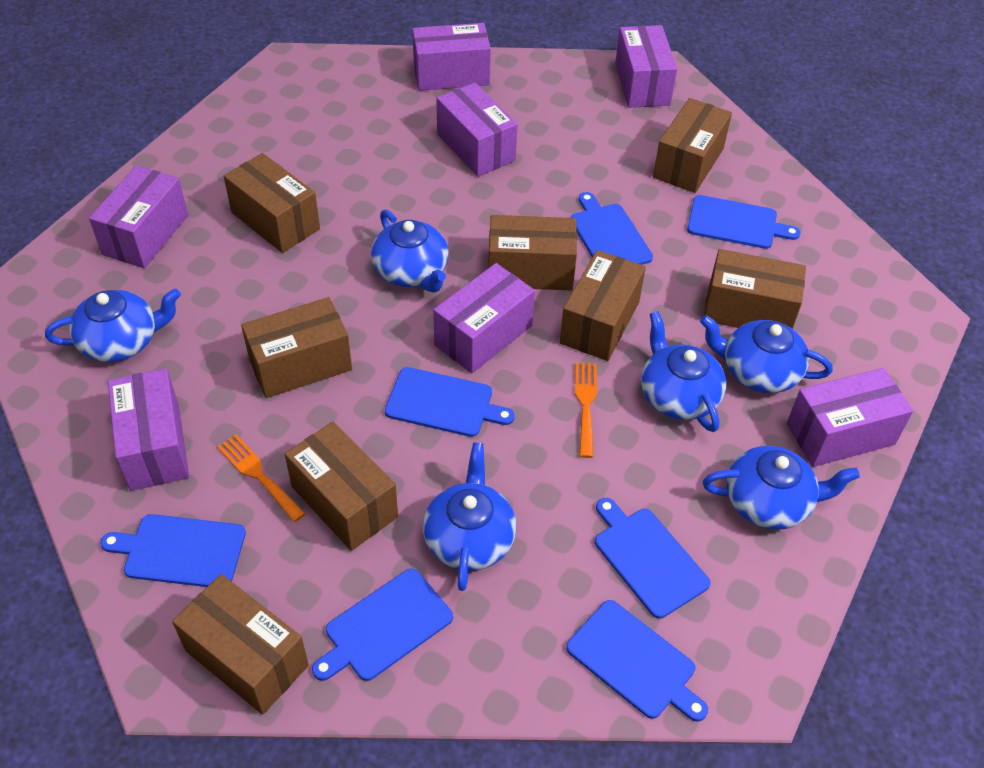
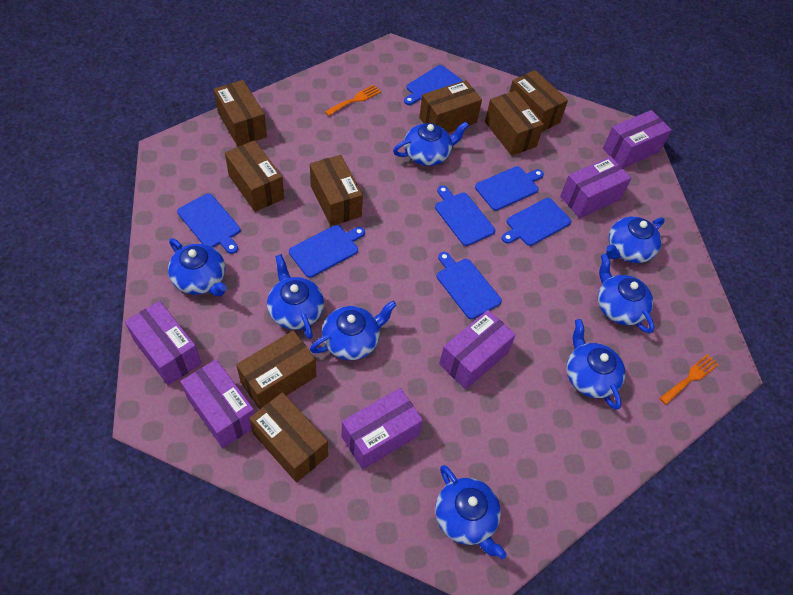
blue teapot: [45,288,181,362] [371,210,449,292] [423,442,516,591] [641,311,726,432] [700,315,833,393] [703,446,860,530] = 6 -> [168,238,227,296] [267,254,324,339] [310,301,397,360] [393,122,469,166] [435,465,507,559] [566,319,625,410] [598,254,654,333] [606,217,665,263] = 8
purple box: [89,165,188,268] [108,368,189,491] [412,23,491,91] [433,263,535,373] [436,83,518,177] [615,25,677,108] [787,368,913,467] = 7 -> [125,301,202,385] [180,359,255,448] [342,388,423,469] [439,310,516,390] [560,156,631,218] [603,110,672,168] = 6

